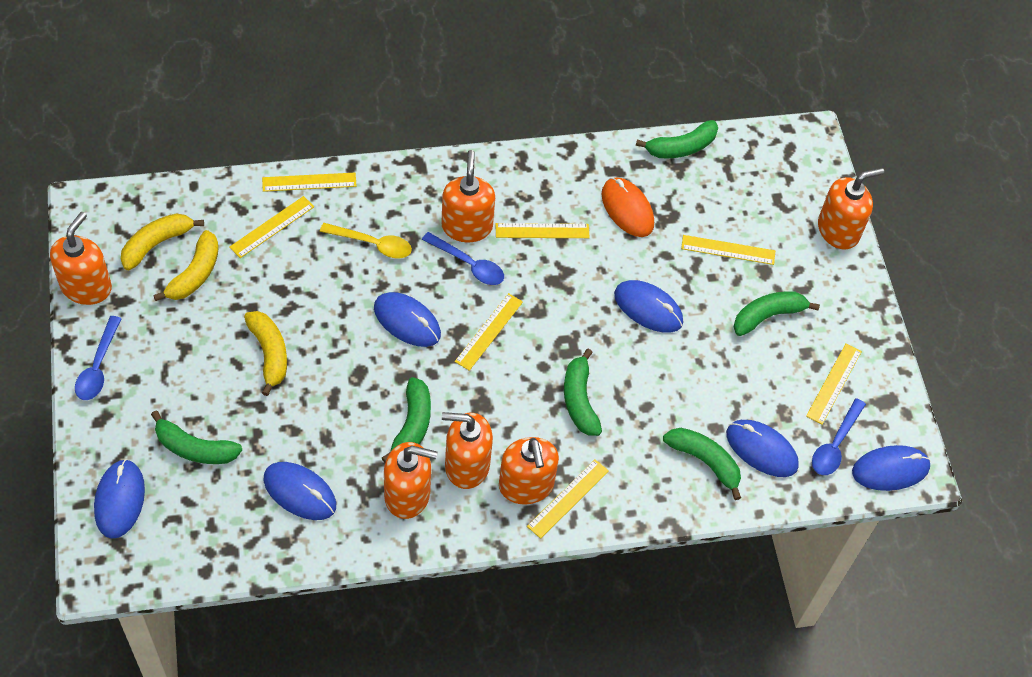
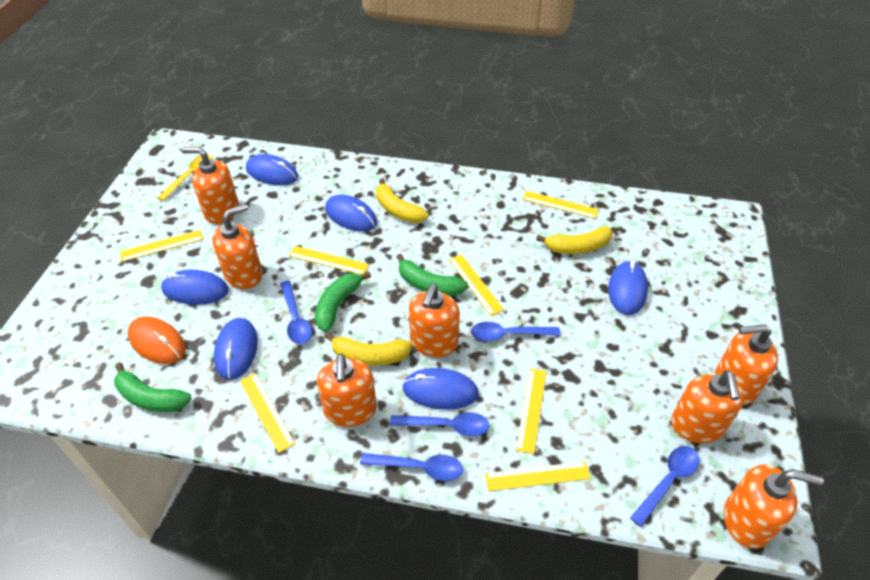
blue spoon: [75,316,122,400] [422,232,504,285] [812,398,866,475] = 3 -> [280,281,312,344] [360,453,463,481] [390,412,489,436] [471,322,560,341] [630,446,700,527] = 5
green banana: [151,411,242,464] [382,377,431,463] [564,349,602,436] [636,120,718,158] [663,428,741,500] [734,291,820,336] = 6 -> [114,363,192,412] [315,272,371,332] [397,254,468,296] = 3
orange soap dispenser: [50,212,112,305] [384,442,437,519] [441,150,495,242] [442,412,493,489] [499,437,559,505] [818,168,884,249] = 6 -> [181,147,239,224] [212,203,263,289] [317,354,377,427] [409,284,460,357] [671,370,744,443] [715,324,778,405] [724,465,824,549] = 7

